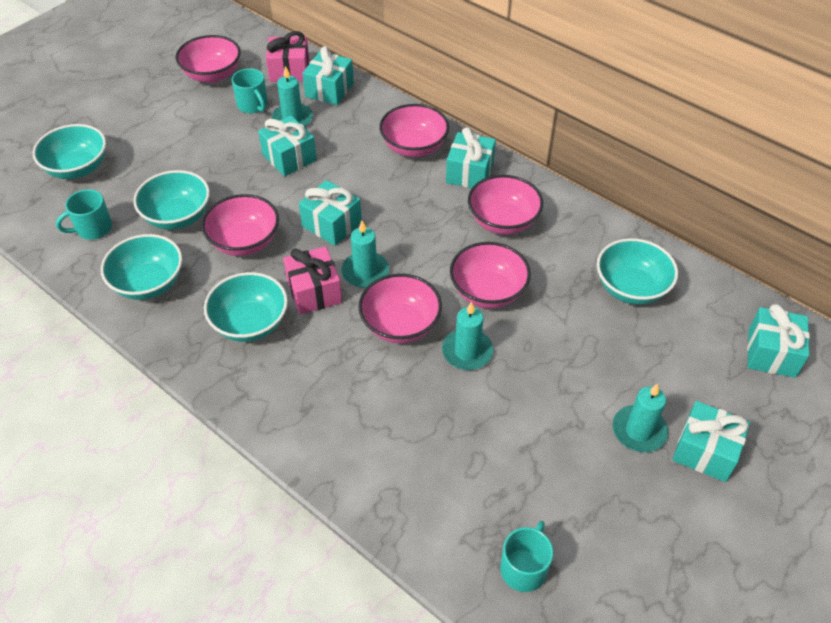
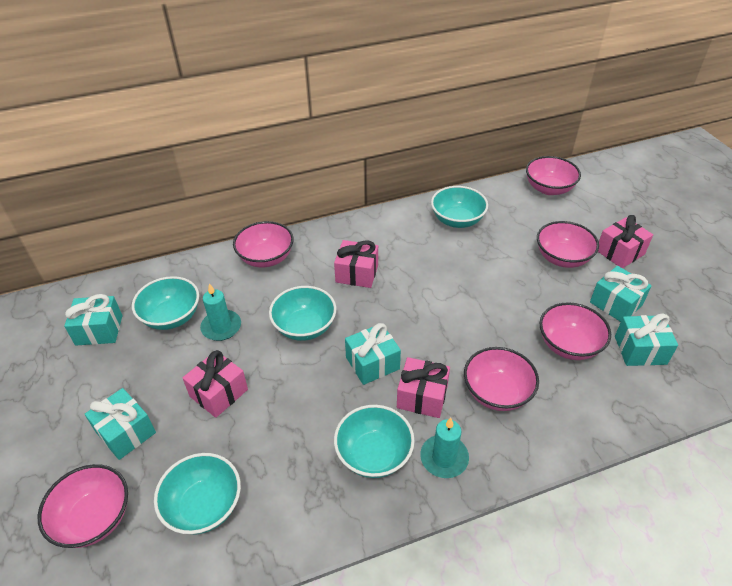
pink gift: [266,31,310,82] [283,246,342,315] = 2 -> [183,350,248,418] [334,240,378,288] [397,357,450,418] [598,215,653,268] = 4
turquoise candle: [272,66,313,127] [341,221,389,288] [442,302,493,370] [612,383,668,452] = 4 -> [200,283,241,341] [420,418,469,478] = 2
turquoise gift: [258,116,317,177] [299,180,362,246] [302,46,354,105] [446,127,496,188] [672,401,750,482] [747,304,810,378] = 6 -> [64,294,122,345] [85,388,156,460] [345,323,401,385] [590,266,652,322] [615,313,678,366] = 5
turquoise mug: [56,189,112,240] [232,68,268,113] [500,521,553,592] = 3 -> none = 0

